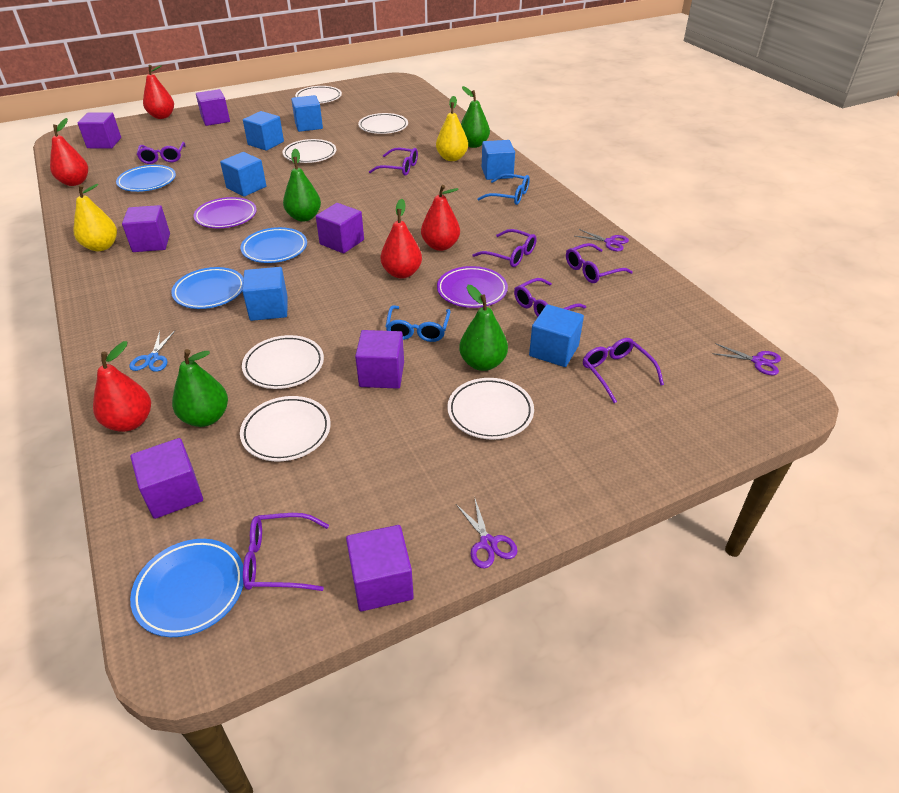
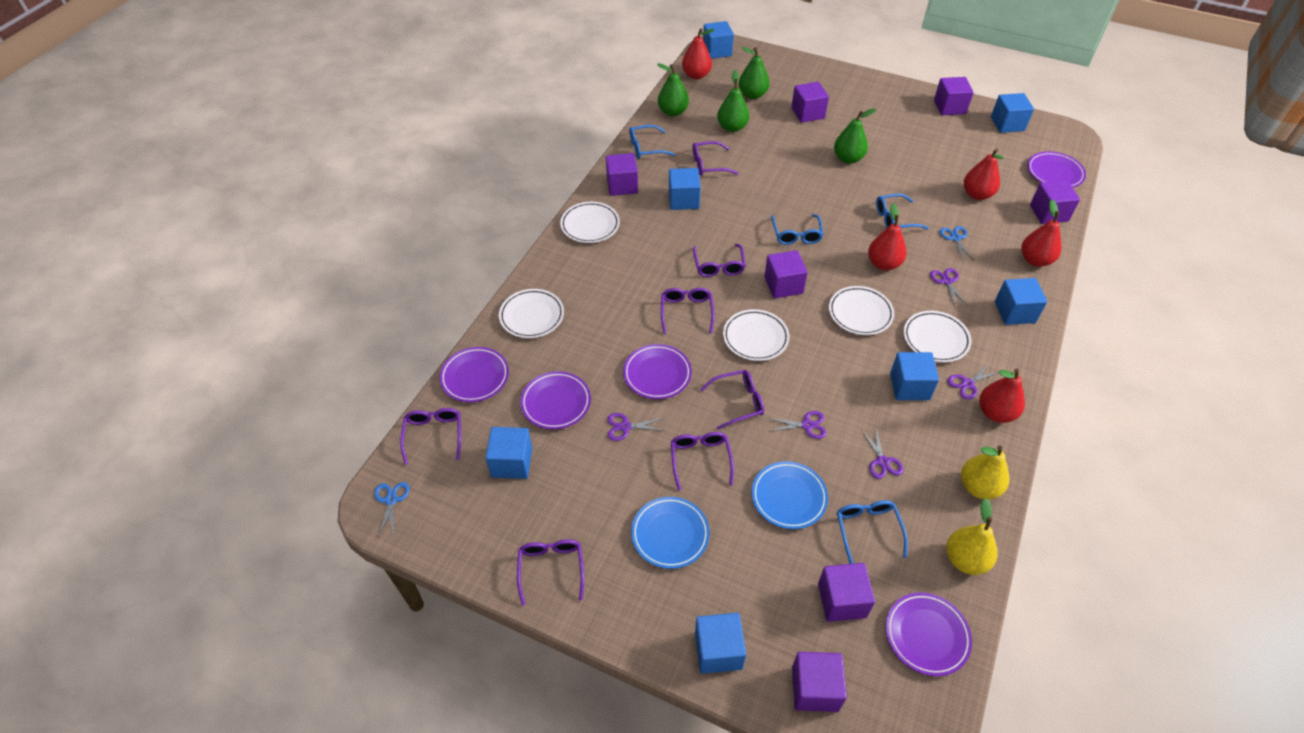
blue cube: [220,152,266,197] [242,267,288,321] [243,111,284,151] [291,95,323,132] [482,140,515,180] [529,304,584,367] = 6 -> [486,427,532,479] [669,168,701,210] [695,613,746,674] [703,21,734,59] [890,352,939,400] [991,93,1034,133] [995,278,1047,325] = 7
blue glasses: [385,305,451,342] [478,174,530,205] = 2 -> [629,125,675,159] [771,214,824,245] [837,500,908,564] [876,194,929,230] = 4
blue plate: [116,165,176,192] [130,539,244,637] [171,267,243,309] [241,227,307,263] = 4 -> [631,497,710,569] [752,461,828,529] = 2
blue scissors: [129,331,175,372] = 1 -> [374,482,410,538] [940,226,974,260] = 2
purple plate: [193,197,257,228] [437,266,508,308] = 2 -> [439,347,509,402] [520,371,591,429] [623,344,692,399] [885,592,972,676] [1027,151,1086,188] = 5
purple scissors: [456,499,518,568] [576,229,629,251] [712,343,781,375] = 3 -> [607,413,666,441] [767,411,827,439] [861,429,904,479] [930,268,968,306] [947,364,999,399] = 5
white plate: [240,396,331,461] [242,335,324,389] [283,139,336,163] [295,86,342,103] [358,113,408,134] [447,378,534,440] = 6 -> [499,289,564,338] [560,202,620,243] [723,309,790,361] [829,286,894,335] [903,311,972,363] = 5

